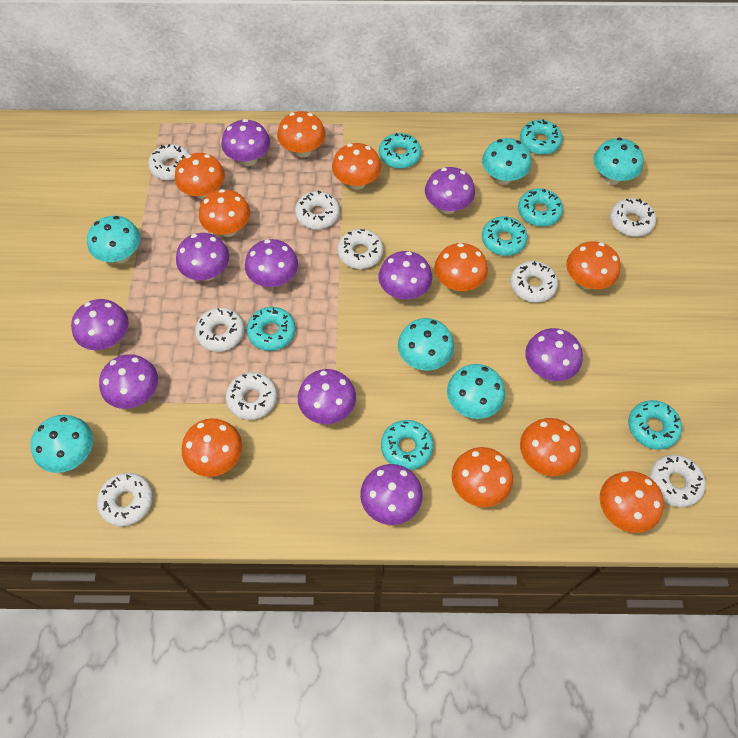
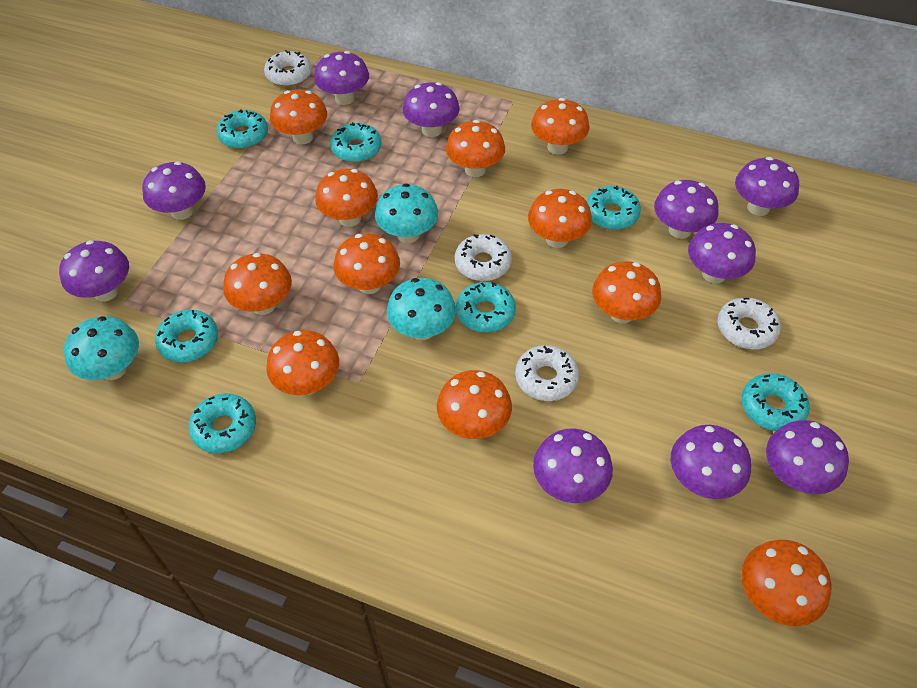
orange mushroom: [175,153,225,200] [182,418,242,477] [199,189,250,237] [277,111,325,158] [332,143,381,190] [434,243,488,291] [452,447,513,507] [520,418,581,476] [566,241,621,289] [600,471,664,533] = 10 -> [223,253,292,315] [266,330,339,395] [270,89,327,145] [315,169,378,227] [334,233,400,294] [437,370,512,439] [446,120,505,177] [528,189,592,248] [531,98,589,155] [592,261,661,323] [741,540,831,626] = 11
turquoise mushroom: [30,415,93,473] [87,216,141,263] [398,318,454,371] [447,364,505,419] [482,138,531,185] [593,138,644,185] = 6 -> [64,316,139,380] [375,184,438,243] [387,278,456,340] = 3
white donut: [97,473,153,526] [148,144,190,180] [195,308,244,352] [226,372,277,420] [295,191,340,229] [337,229,383,269] [510,261,558,303] [610,198,656,237] [650,455,706,507] = 9 -> [264,50,312,87] [455,234,512,281] [515,345,579,401] [717,297,781,350] = 4

